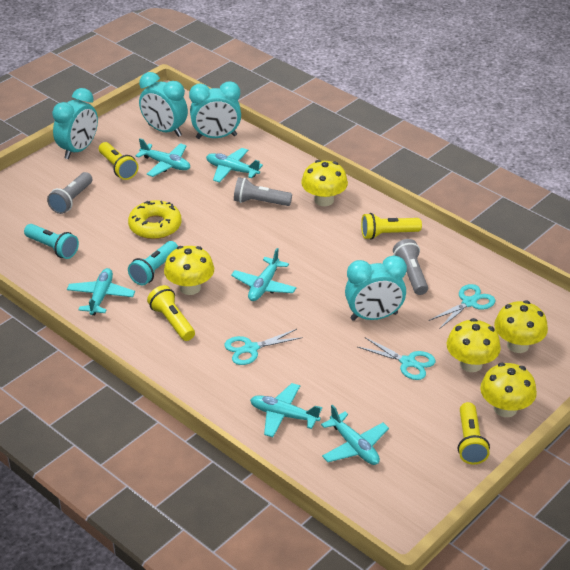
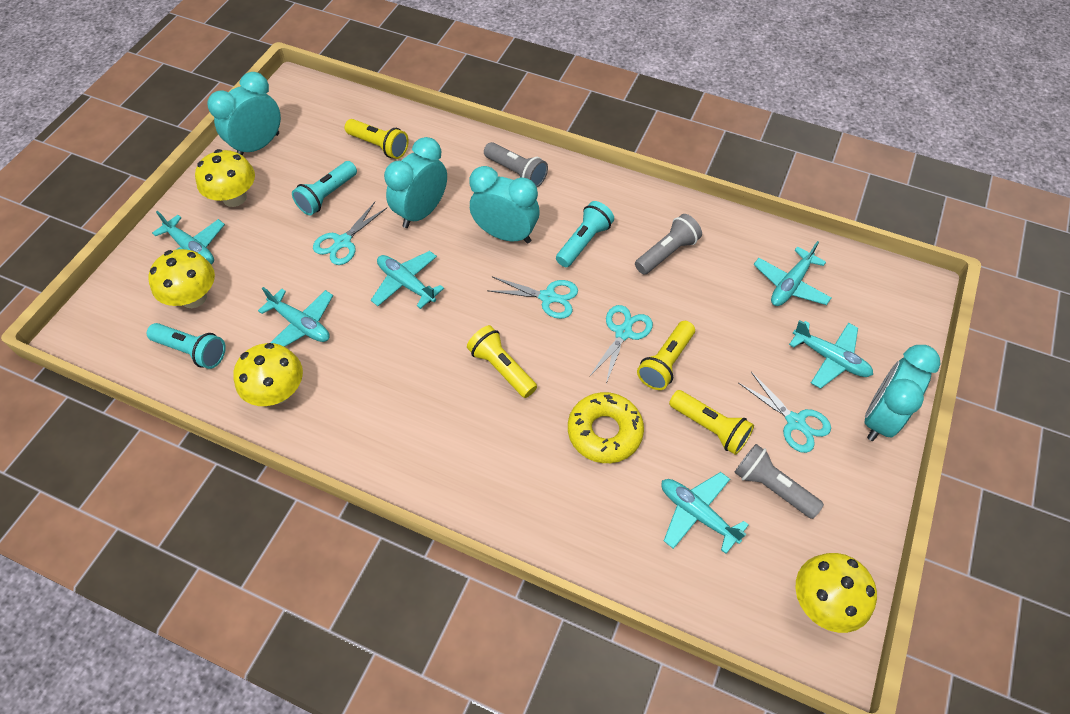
turquoise flashlight: [24,224,79,259] [128,241,178,285] = 2 -> [147,323,226,369] [292,161,357,215] [556,201,614,267] = 3
turquoise scissors: [224,329,303,365] [358,337,436,380] [429,284,495,329] = 3 -> [313,202,387,265] [487,277,578,319] [589,305,653,384] [739,372,831,453] = 4
yellow mushroom: [164,246,214,295] [301,160,348,206] [447,318,501,372] [480,363,537,417] [494,301,548,353] = 5 -> [148,249,215,308] [195,149,255,207] [233,343,303,406] [795,553,877,633] = 4

